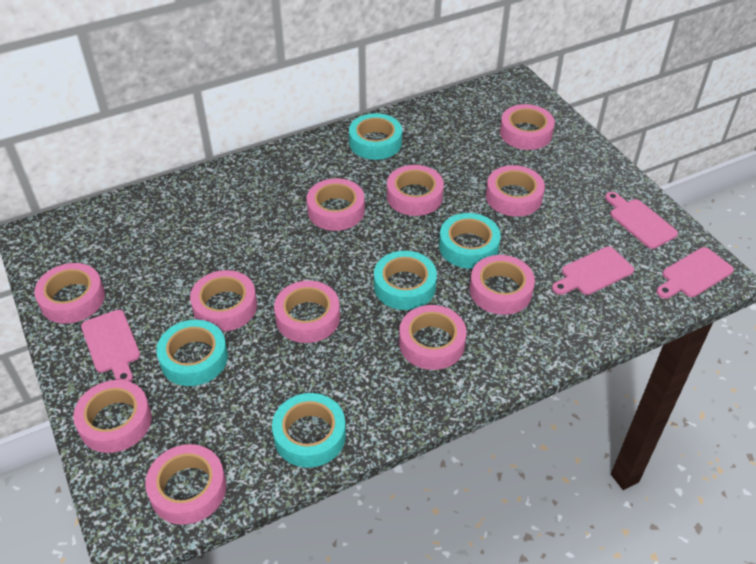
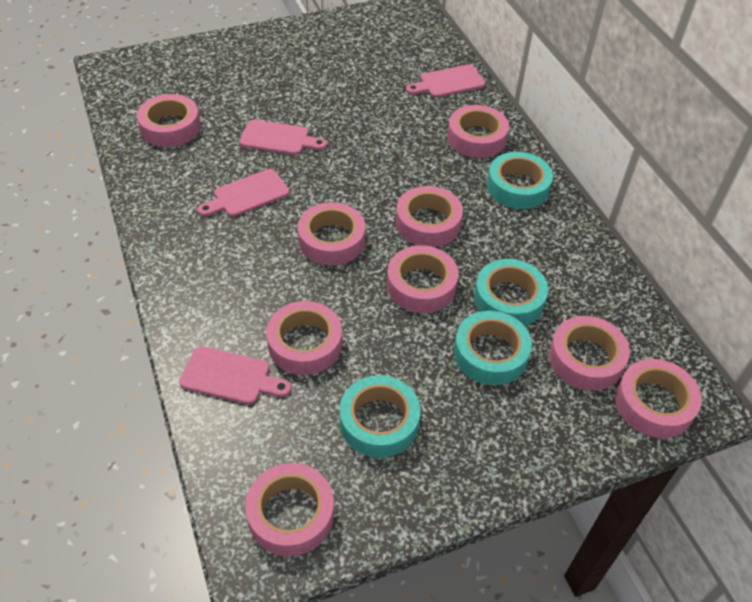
pink tape: [34,263,105,324] [73,380,152,453] [145,444,226,525] [190,270,257,332] [274,281,340,343] [307,178,365,231] [387,165,444,216] [399,305,467,370] [470,255,535,315] [486,165,545,217] [500,104,555,150] = 11 -> [137,94,201,147] [245,463,334,556] [266,301,342,375] [298,202,365,265] [387,245,458,313] [396,186,463,247] [447,105,509,158] [549,316,630,391] [615,359,702,438] = 9
turquoise tape: [156,320,228,386] [272,393,346,467] [349,113,402,160] [374,251,437,310] [439,213,501,269] = 5 -> [339,375,420,458] [454,311,532,385] [474,259,548,326] [487,152,553,209] = 4

